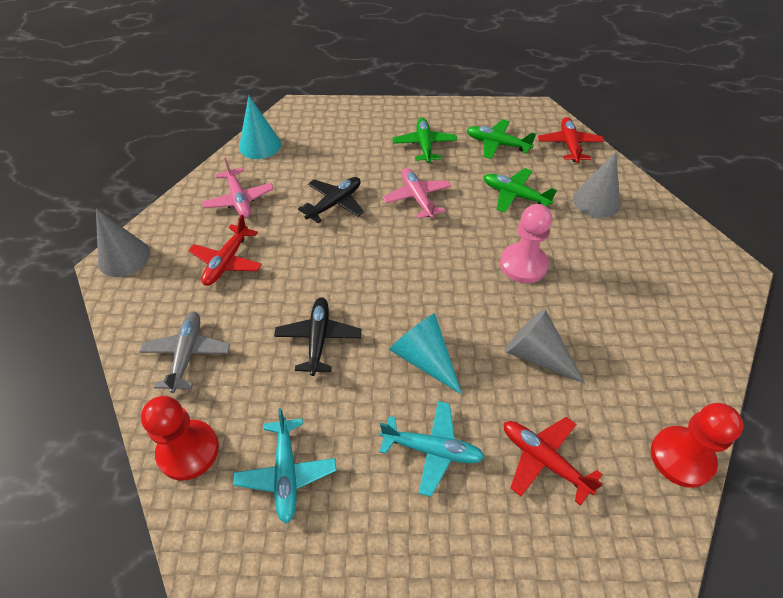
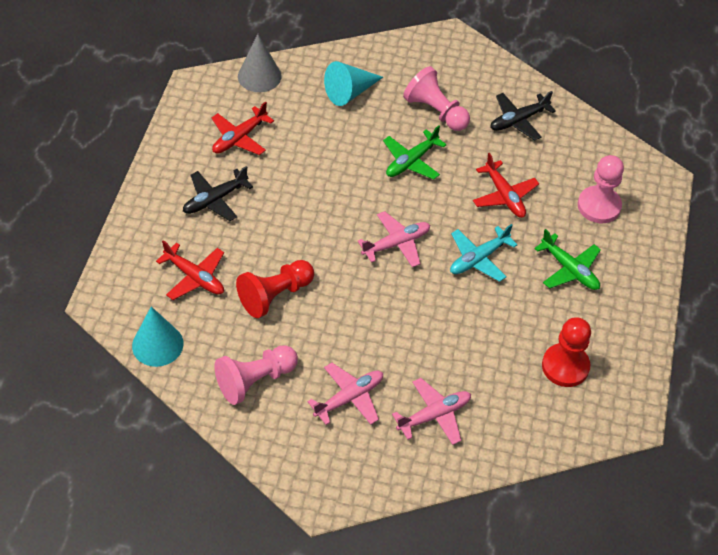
green plane: [392,118,457,163] [467,119,536,159] [483,168,557,213] = 3 -> [383,125,447,180] [534,229,601,290] = 2
grey cone: [96,209,150,277] [505,309,585,384] [573,152,620,218] = 3 -> [238,34,282,92] = 1
grey plane: [140,312,230,393] = 1 -> none = 0
pink pawn: [500,204,552,283] = 1 -> [215,345,298,405] [403,66,470,131] [578,155,624,223] = 3
pink plane: [202,158,274,218] [383,168,451,219] = 2 -> [307,363,383,425] [358,211,430,267] [392,378,471,445] = 3
turquoise plane: [233,408,337,524] [380,401,484,497] = 2 -> [450,224,517,282] = 1

